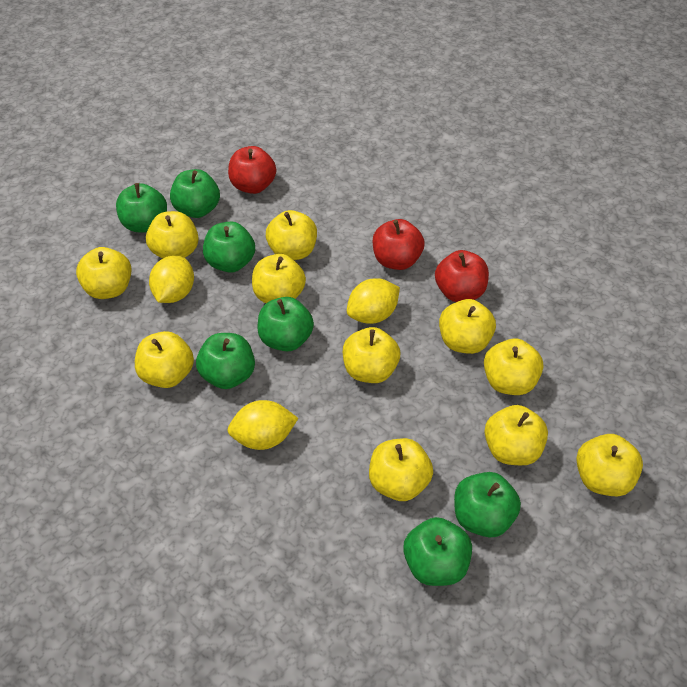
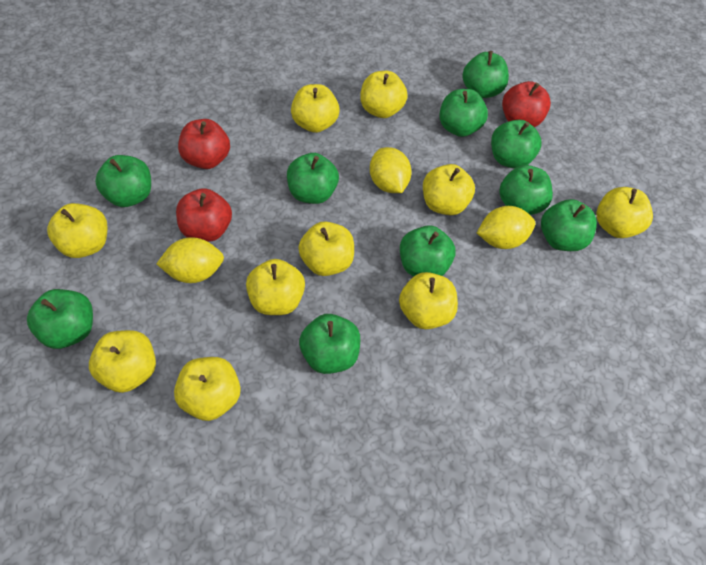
green apple: [116,183,167,233] [170,169,220,218] [196,333,255,389] [203,221,255,273] [257,297,314,351] [403,517,472,586] [454,472,521,538] = 7 -> [27,289,93,349] [95,155,151,207] [287,153,339,204] [299,314,360,374] [400,225,456,276] [439,89,488,137] [462,51,509,98] [491,120,542,169] [499,165,553,215] [541,199,597,251] = 10
yellow apple: [76,247,132,299] [135,331,194,388] [146,211,199,259] [252,254,306,303] [266,210,317,260] [343,327,400,383] [369,438,433,501] [439,299,496,354] [484,339,543,395] [484,405,548,465] [576,434,643,497] = 11 -> [47,203,108,258] [89,330,156,393] [174,357,241,421] [246,259,305,315] [291,84,340,133] [298,221,354,276] [360,71,408,118] [399,272,458,329] [423,164,475,215] [597,187,653,238] = 10

